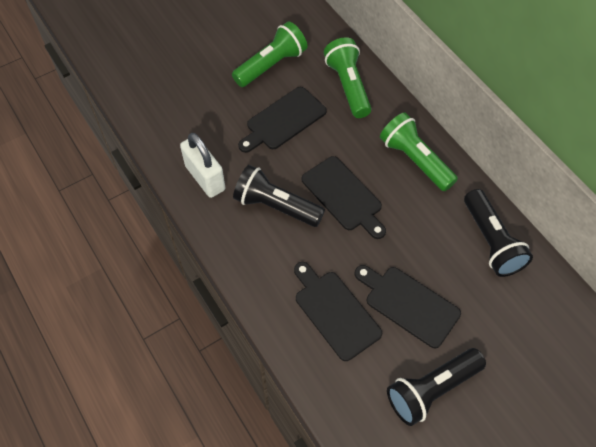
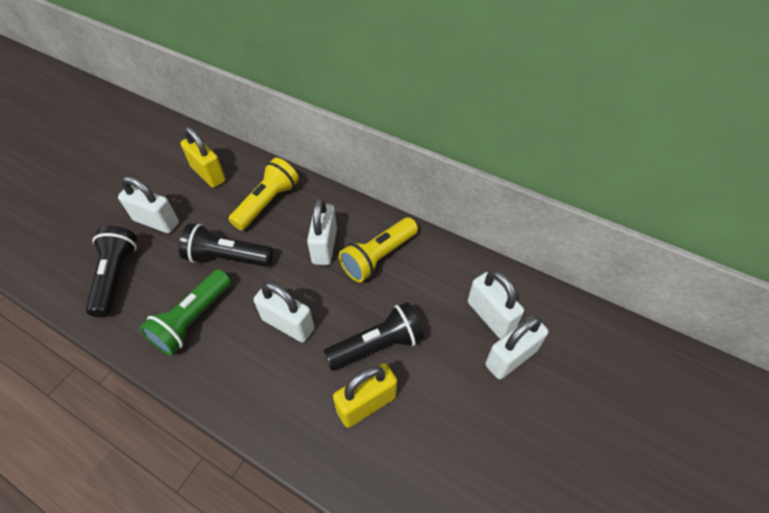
black cutting board: [238,87,327,153] [294,262,382,361] [302,156,386,239] [355,265,461,348] = 4 -> none = 0
green flashlight: [232,21,308,87] [324,37,371,118] [380,112,458,191] = 3 -> [139,270,231,355] = 1
white padlock: [180,133,225,198] = 1 -> [118,176,179,233] [254,282,315,343] [307,197,337,265] [468,270,524,339] [485,316,549,379] = 5
yellow flashlight: none = 0 -> [229,158,299,230] [339,217,418,282] = 2
yellow padlock: none = 0 -> [181,126,226,188] [333,363,397,428] = 2

